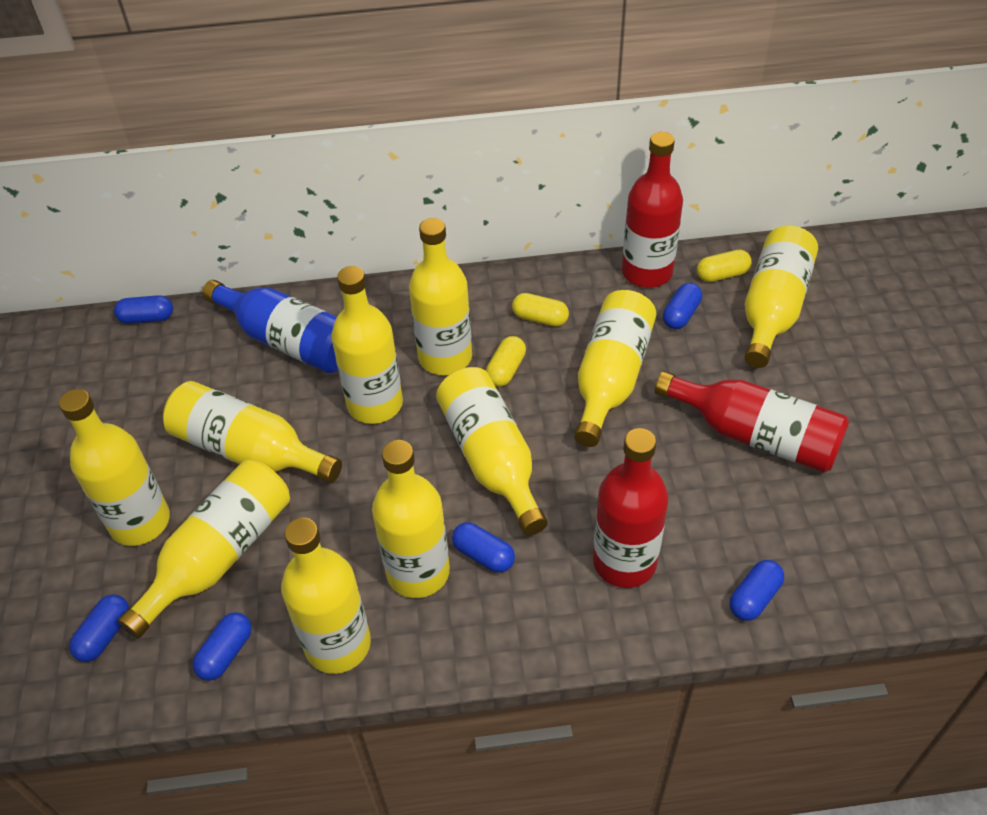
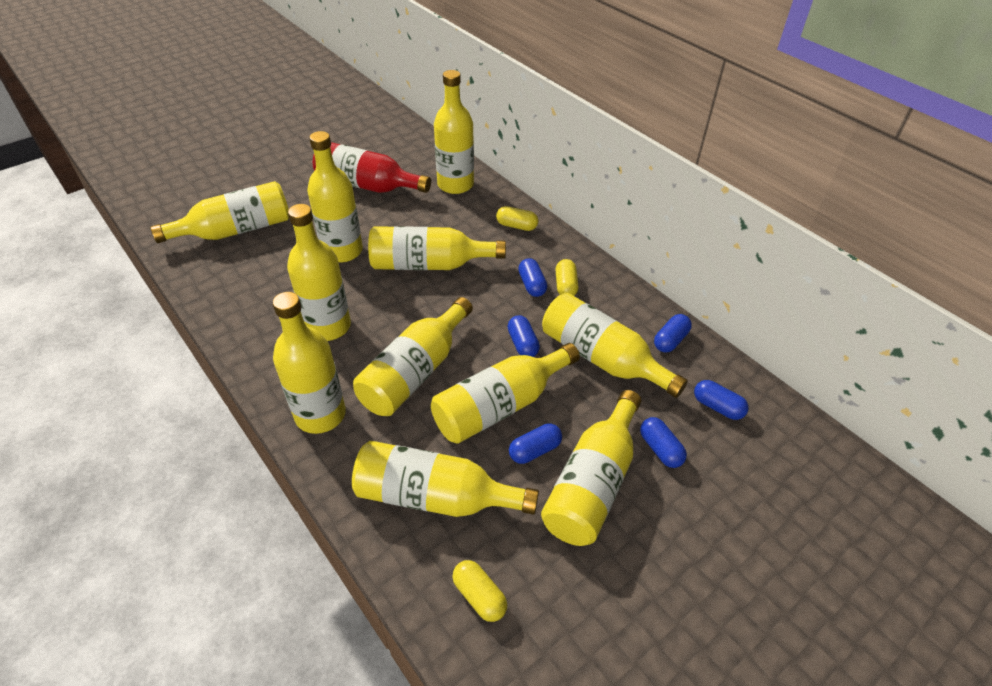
blue bottle: [202,280,338,373] = 1 -> none = 0
red bottle: [593,428,669,588] [622,132,683,288] [655,371,849,473] = 3 -> [313,142,431,193] = 1
yellow bottle: [59,389,170,546] [118,460,290,638] [163,381,342,483] [281,518,371,674] [331,266,403,424] [372,440,450,598] [409,218,472,375] [436,367,548,536] [574,290,656,447] [744,225,818,368] = 10 -> [151,181,289,243] [273,292,346,434] [287,204,351,341] [307,131,363,263] [352,441,539,517] [353,297,473,416] [368,226,506,270] [431,343,580,444] [434,70,474,194] [541,390,641,546] [542,293,688,398] = 11

